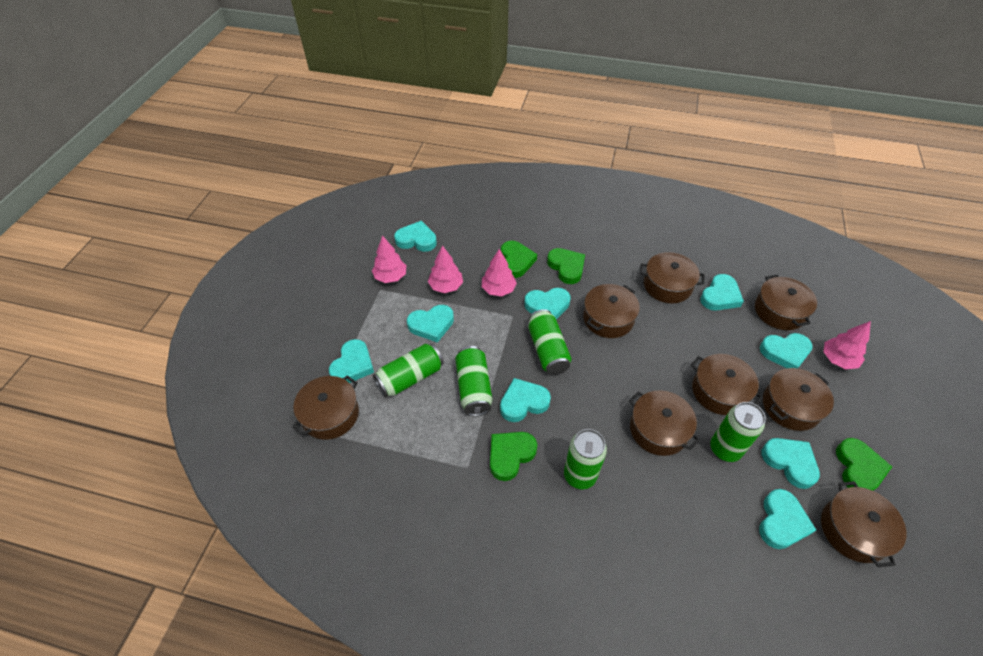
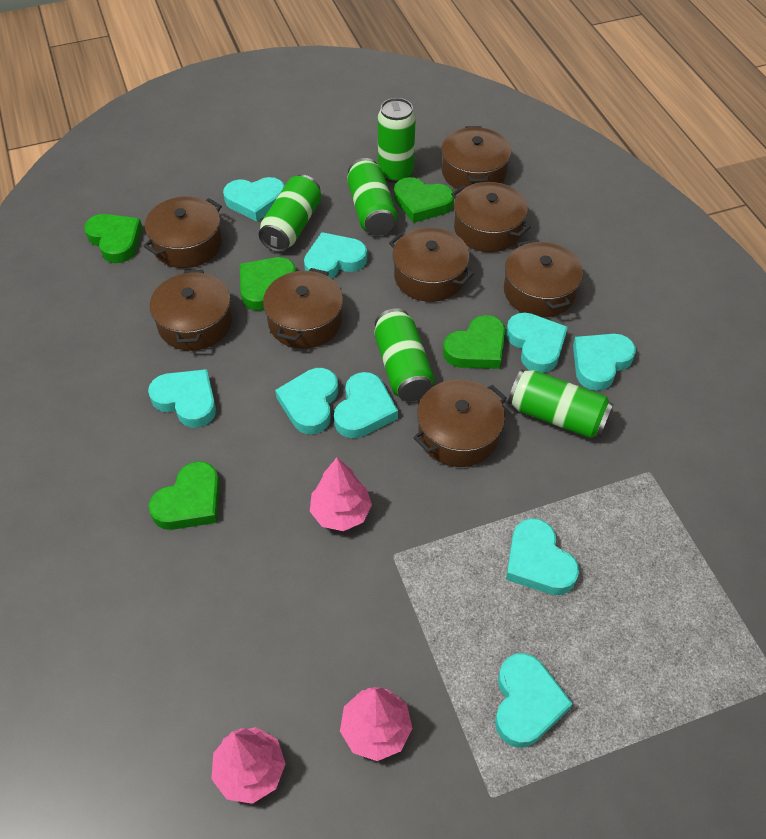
green heart: [490,432,537,481] [501,241,537,278] [547,248,585,284] [836,438,892,491] = 4 -> [84,214,142,263] [149,461,220,530] [240,257,296,311] [394,177,454,223] [443,315,505,369] = 5
pink tree: [372,235,406,283] [428,245,463,293] [482,249,517,296] [823,321,871,369] = 4 -> [211,727,286,804] [310,458,372,531] [340,687,413,761] = 3

